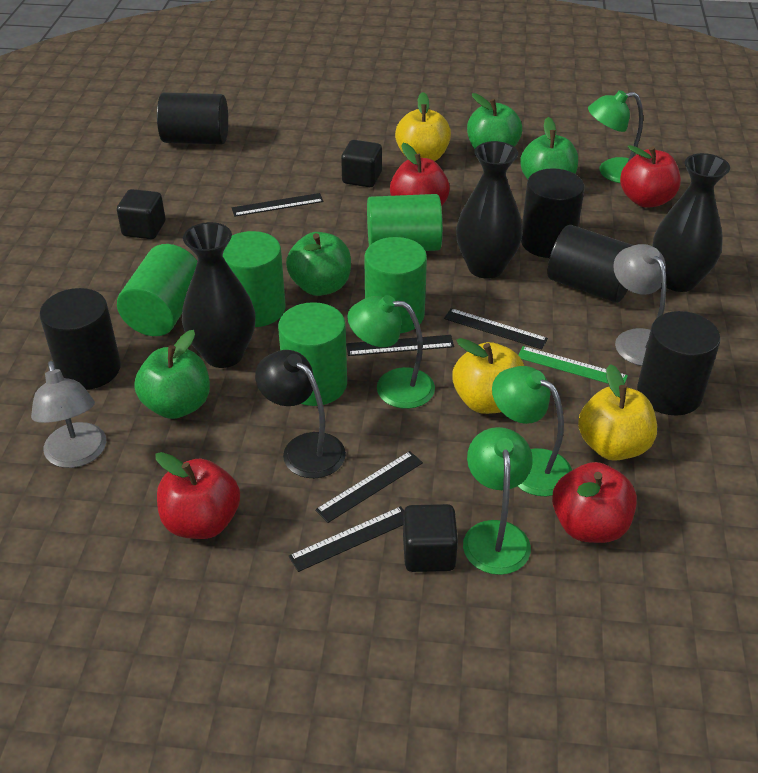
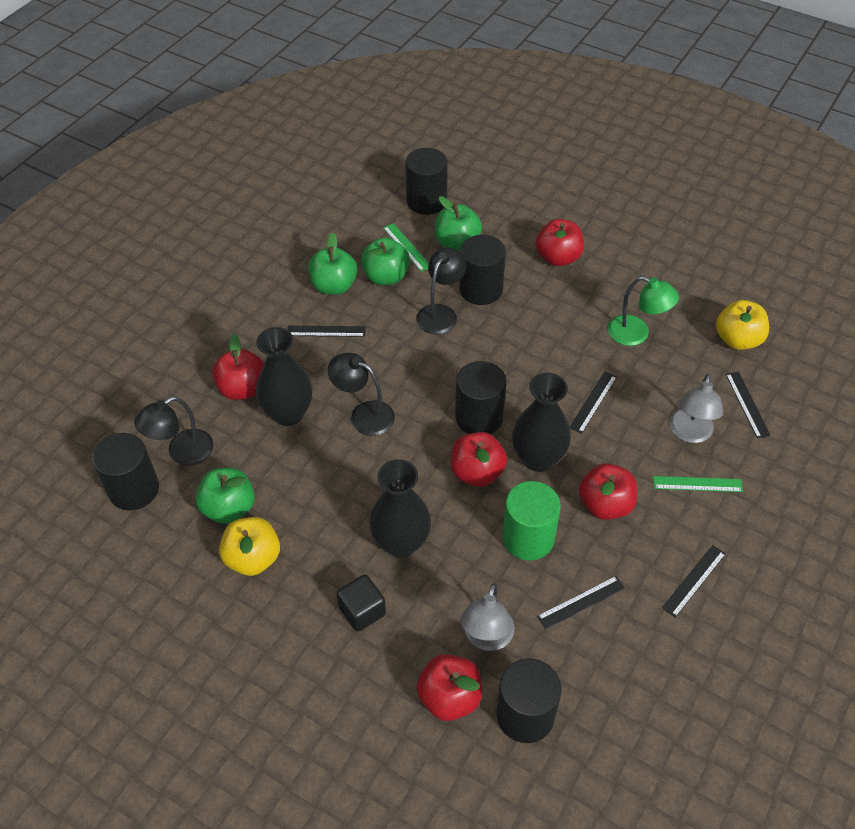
black cube: [117,189,165,239] [341,140,382,187] [403,504,458,572] = 3 -> [337,575,386,632] = 1
black lamp: [255,350,346,478] = 1 -> [134,396,213,466] [328,353,395,436] [416,248,467,335] = 3
green cylinder: [117,244,197,336] [223,231,286,327] [278,302,347,406] [364,237,427,333] [367,194,443,251] = 5 -> [502,481,561,560] = 1
green lamp: [347,295,435,409] [463,427,533,575] [492,366,572,496] [588,90,643,183] = 4 -> [608,276,679,346] = 1
green ruler: [518,346,628,383] = 1 -> [383,223,429,272] [653,476,743,492] = 2
red apple: [155,452,240,539] [390,143,450,206] [552,462,637,543] [620,145,681,208] = 4 -> [212,334,264,400] [416,654,482,721] [451,432,507,487] [536,219,584,266] [579,463,637,520] = 5
yellow apple: [395,92,451,161] [452,338,524,414] [578,364,657,461] = 3 -> [219,517,280,576] [716,300,769,350] = 2

